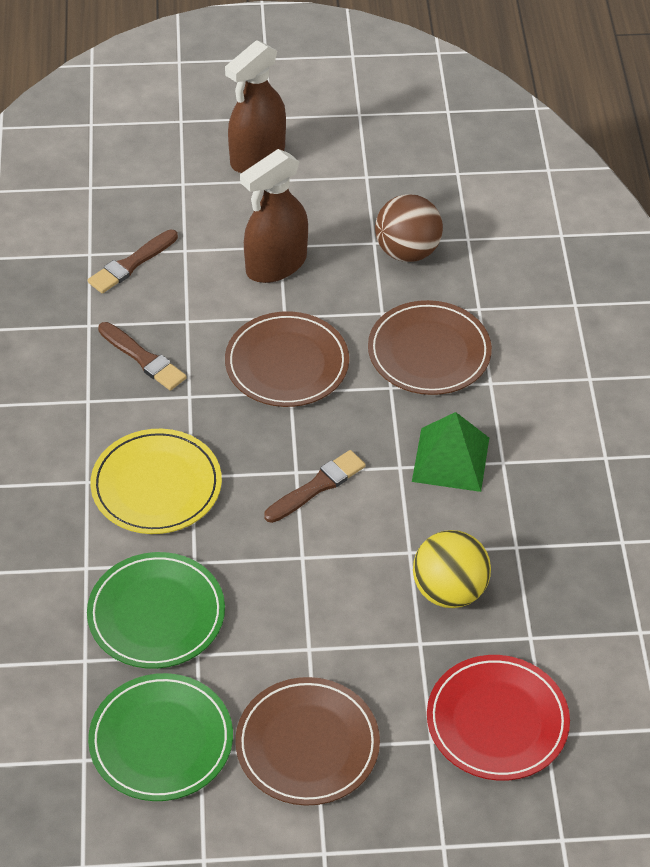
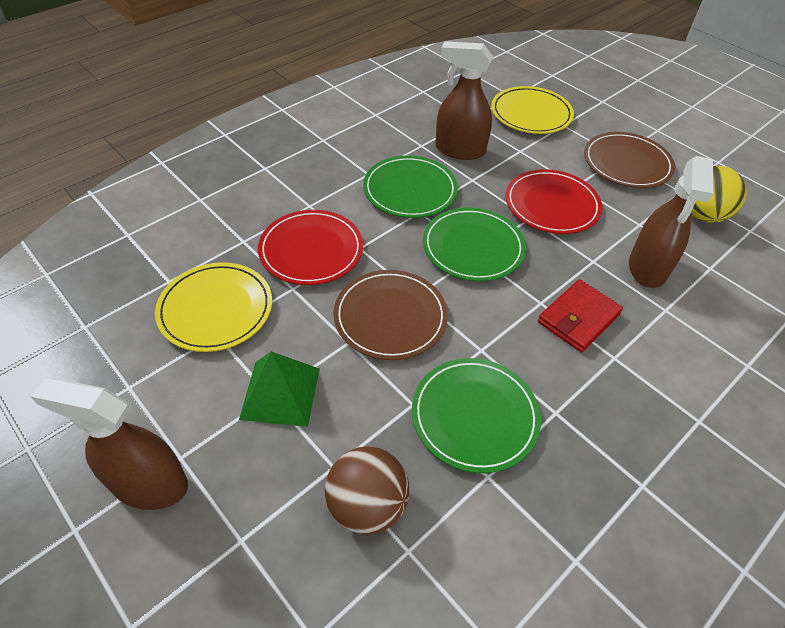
brown brush: [88,230,178,294] [98,322,187,390] [264,450,366,523] = 3 -> none = 0
brown plate: [225,311,349,407] [235,677,380,806] [368,300,492,395] = 3 -> [333,270,448,360] [584,132,675,188] = 2
brown spray bottle: [225,40,286,173] [240,149,308,283] = 2 -> [30,378,188,510] [435,41,493,160] [629,156,713,288] = 3
green plate: [87,552,225,669] [88,673,233,801] = 2 -> [363,155,458,218] [412,358,541,473] [423,207,526,281] = 3
red plate: [427,655,570,781] = 1 -> [258,210,363,285] [505,169,602,234] = 2
red wallet: none = 0 -> [538,279,623,352] = 1
yellow plate: [90,429,222,534] = 1 -> [155,262,272,352] [491,86,574,134] = 2

